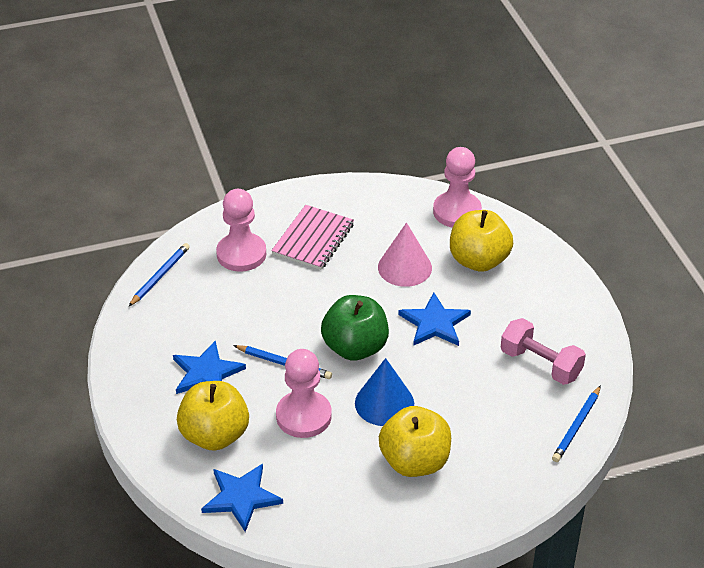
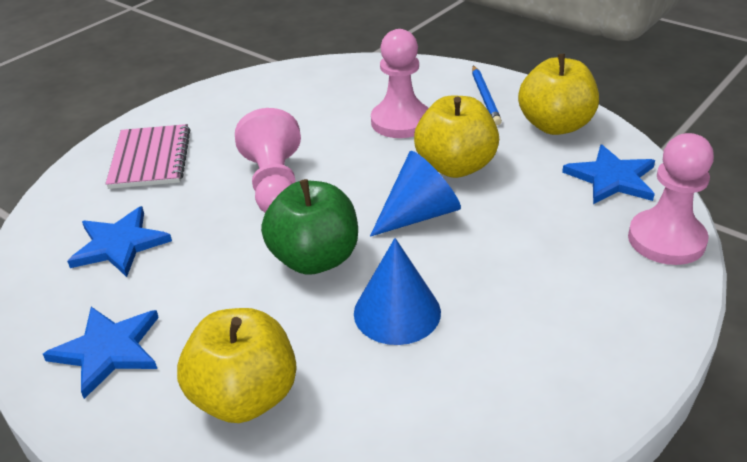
blue cone: [355,358,414,426] = 1 -> [354,238,441,345] [370,151,461,237] = 2
blue pencil: [128,243,190,307] [233,345,332,379] [552,385,601,462] = 3 -> [472,66,502,125] = 1
pink cone: [378,222,432,287] = 1 -> none = 0
pink dumbbell: [501,318,586,385] = 1 -> none = 0

